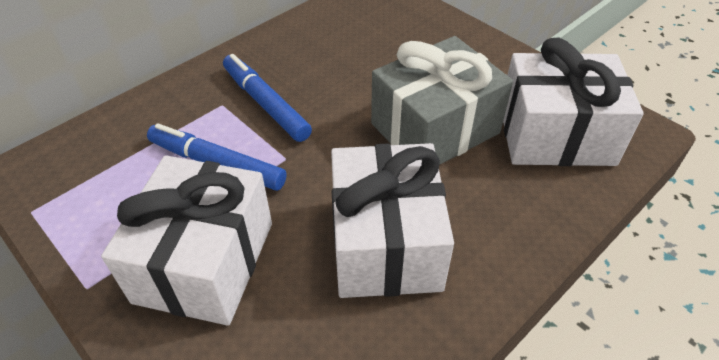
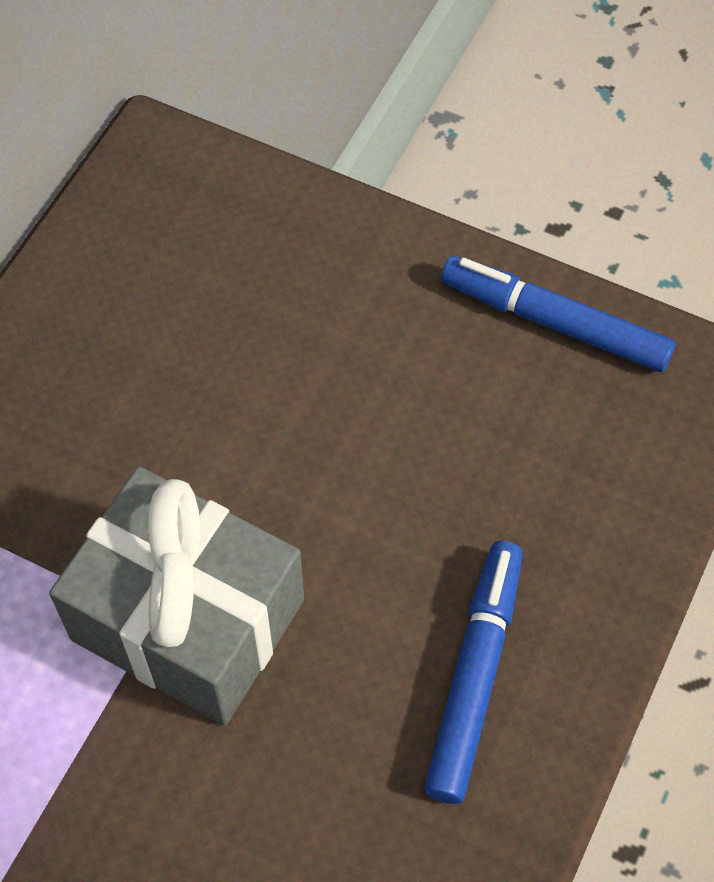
white gift: [101,155,272,326] [331,143,454,298] [503,38,644,166] = 3 -> none = 0

